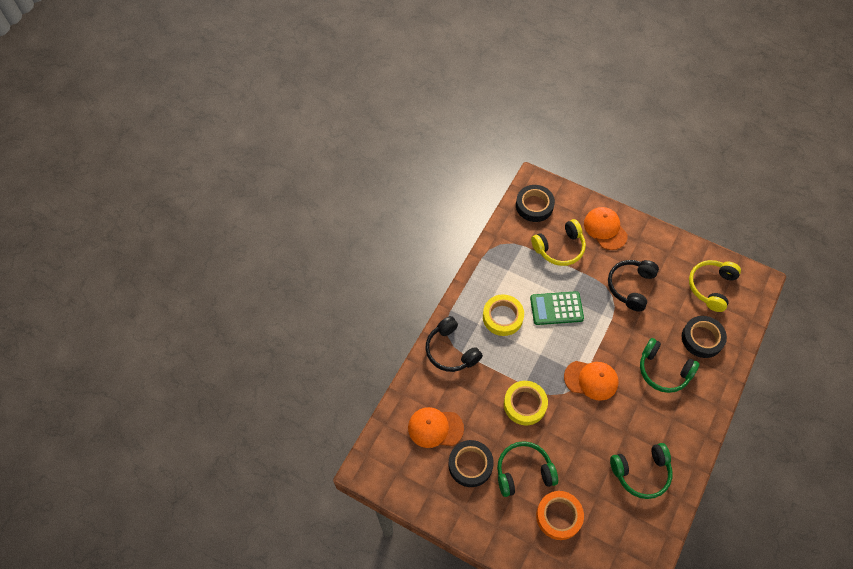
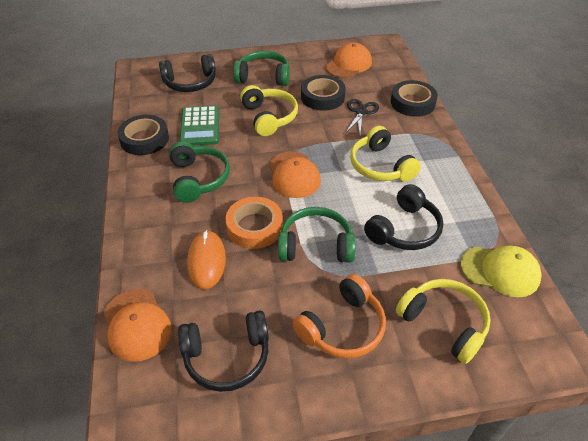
black headphones: [426,316,483,372] [608,260,659,311] = 2 -> [159,54,216,92] [178,310,269,392] [364,184,443,250] = 3
black scissors: none = 0 -> [346,99,379,134] = 1
orange headphones: none = 0 -> [293,274,386,358] = 1
orange mouse: none = 0 -> [187,230,226,289] = 1
yellow cap: none = 0 -> [460,246,542,297] = 1
yellow headphones: [531,219,586,266] [689,260,741,312] = 2 -> [240,85,298,136] [350,126,421,182] [396,279,491,364] = 3
yellow tape: [483,294,524,336] [504,381,548,425] = 2 -> none = 0

